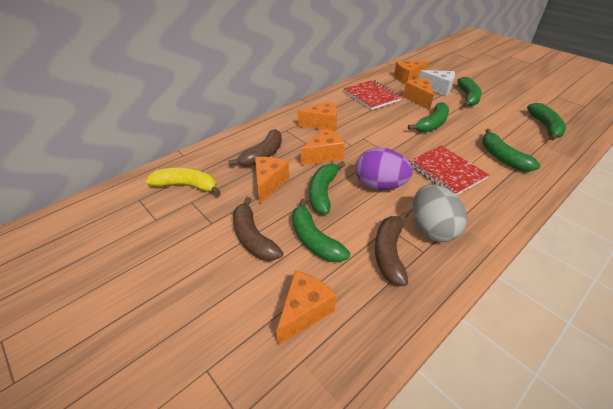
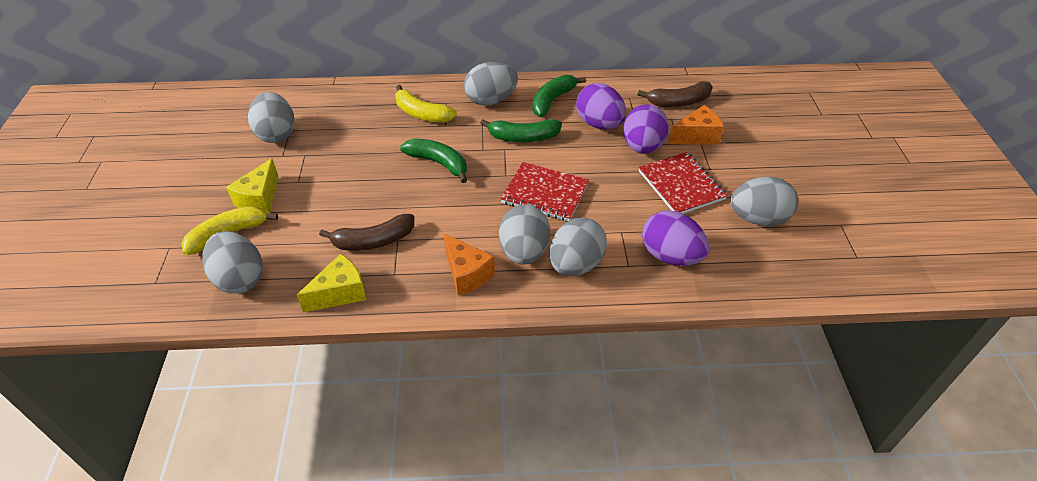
brown banana: [228,129,282,167] [233,197,283,261] [375,212,408,286] = 3 -> [319,214,414,251] [638,81,713,107] = 2
green banana: [292,199,350,262] [309,161,345,214] [408,102,449,132] [457,77,482,107] [482,129,541,171] [527,103,566,141] = 6 -> [400,138,467,183] [480,119,562,142] [532,75,586,117] = 3
grey egg: [413,184,467,242] = 1 -> [202,231,263,293] [248,92,295,143] [464,62,518,106] [499,204,550,265] [550,217,607,276] [731,177,798,226] = 6
orange cheese: [255,157,289,204] [276,271,336,346] [297,101,337,132] [301,129,345,165] [394,61,428,84] [403,79,434,110] = 6 -> [444,233,495,296] [669,105,724,145] = 2
purple egg: [355,147,413,190] = 1 -> [576,83,626,129] [623,104,669,154] [642,210,709,266] = 3
white cheese: [419,70,455,96] = 1 -> none = 0
yellow banana: [146,168,221,195] = 1 -> [181,206,278,255] [395,85,457,123] = 2
yellow cheese: none = 0 -> [226,158,279,214] [297,254,366,312] = 2

